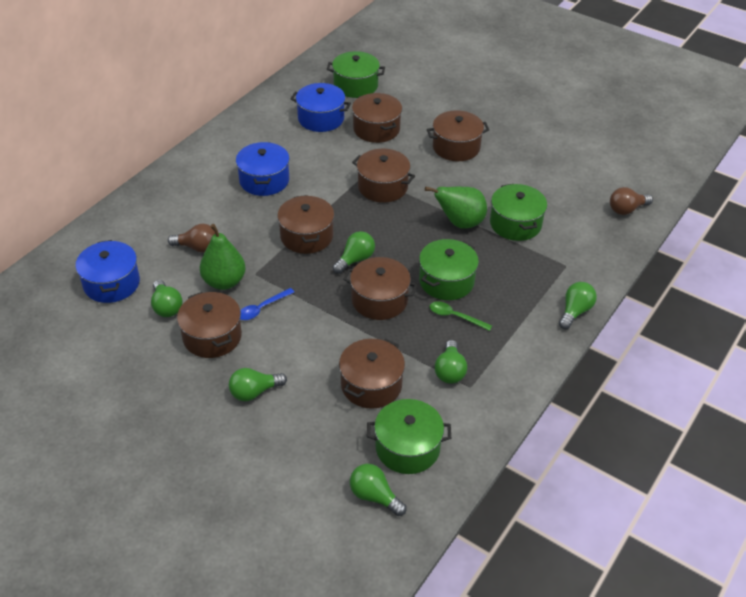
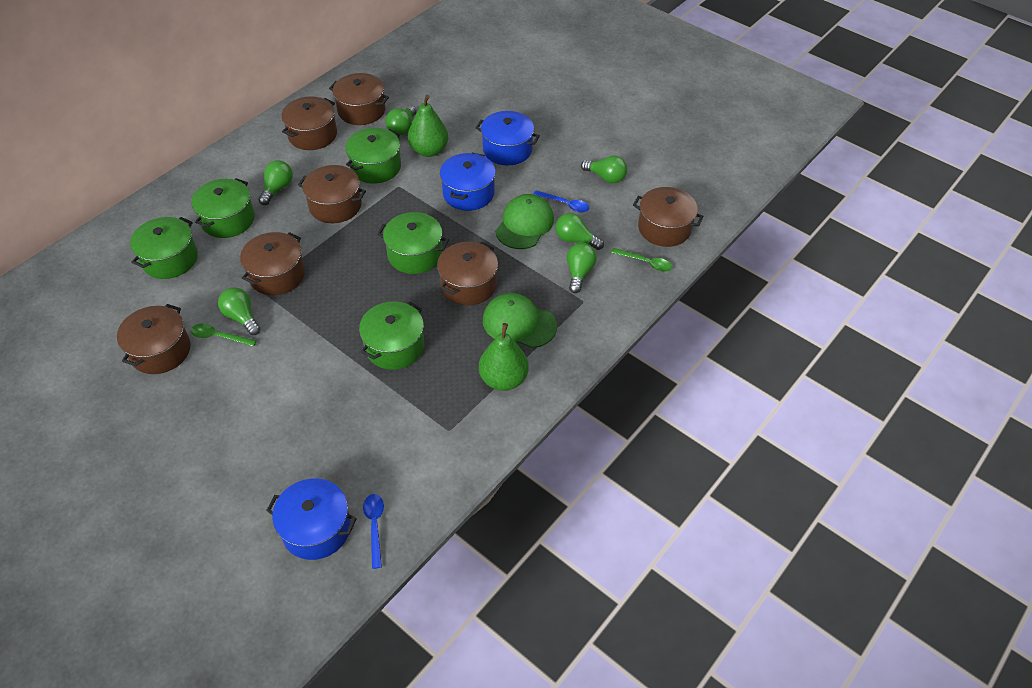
blue spoon: [240,288,294,320] = 1 -> [363,494,384,569] [533,190,590,212] = 2
brown light bulb: [168,224,215,253] [610,187,653,215] = 2 -> none = 0
green cap: none = 0 -> [483,293,557,348] [495,194,554,249] = 2
green pot: [327,51,385,98] [367,399,451,474] [419,239,479,300] [490,184,547,241] = 4 -> [130,217,198,279] [191,178,255,238] [345,128,401,184] [359,301,424,370] [377,212,449,274] = 5
green spoon: [430,301,492,331] = 1 -> [191,323,257,347] [611,248,672,272] = 2

